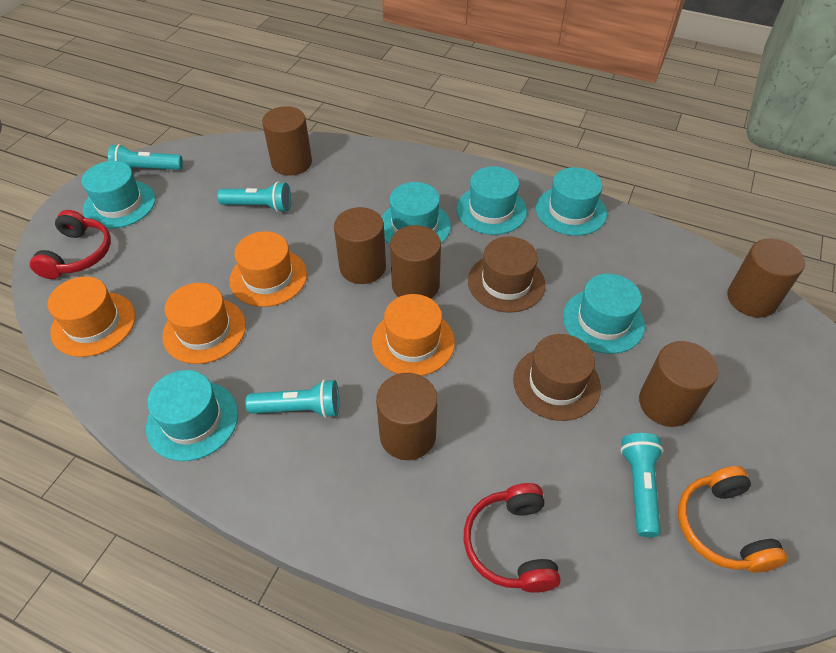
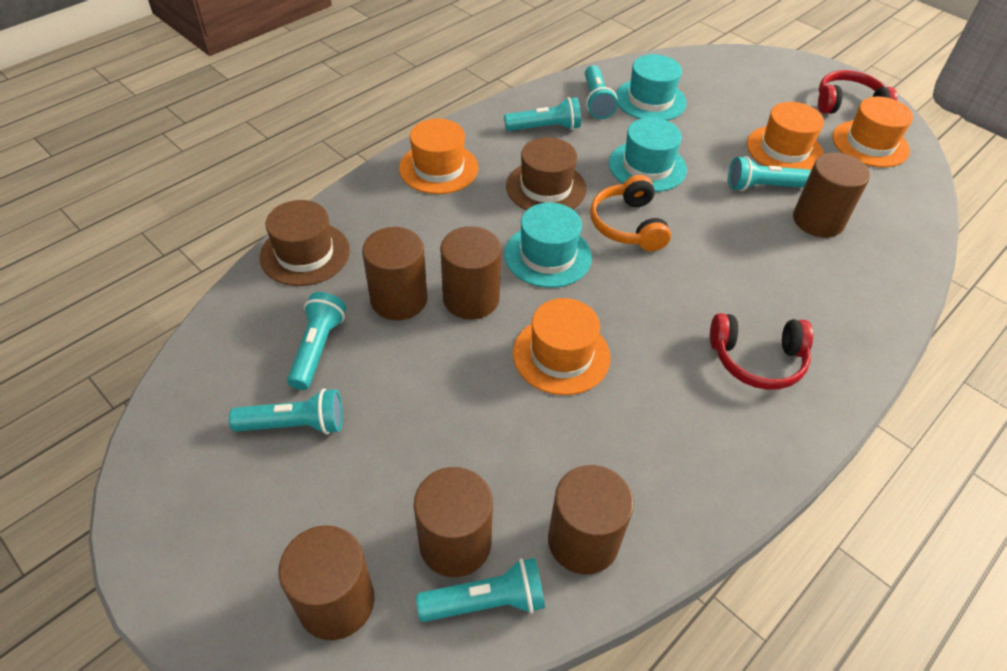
turquoise flashlight: [108,144,183,170] [217,182,291,213] [245,379,339,418] [620,433,663,537] = 4 -> [229,389,343,435] [287,292,346,390] [416,558,545,622] [504,97,581,131] [585,65,618,119] [728,156,811,191] = 6
turquoise hat: [82,161,155,229] [146,370,238,461] [382,182,451,245] [456,166,527,235] [536,167,607,236] [563,274,645,354] = 6 -> [504,202,592,288] [609,117,687,192] [616,54,687,120] = 3

